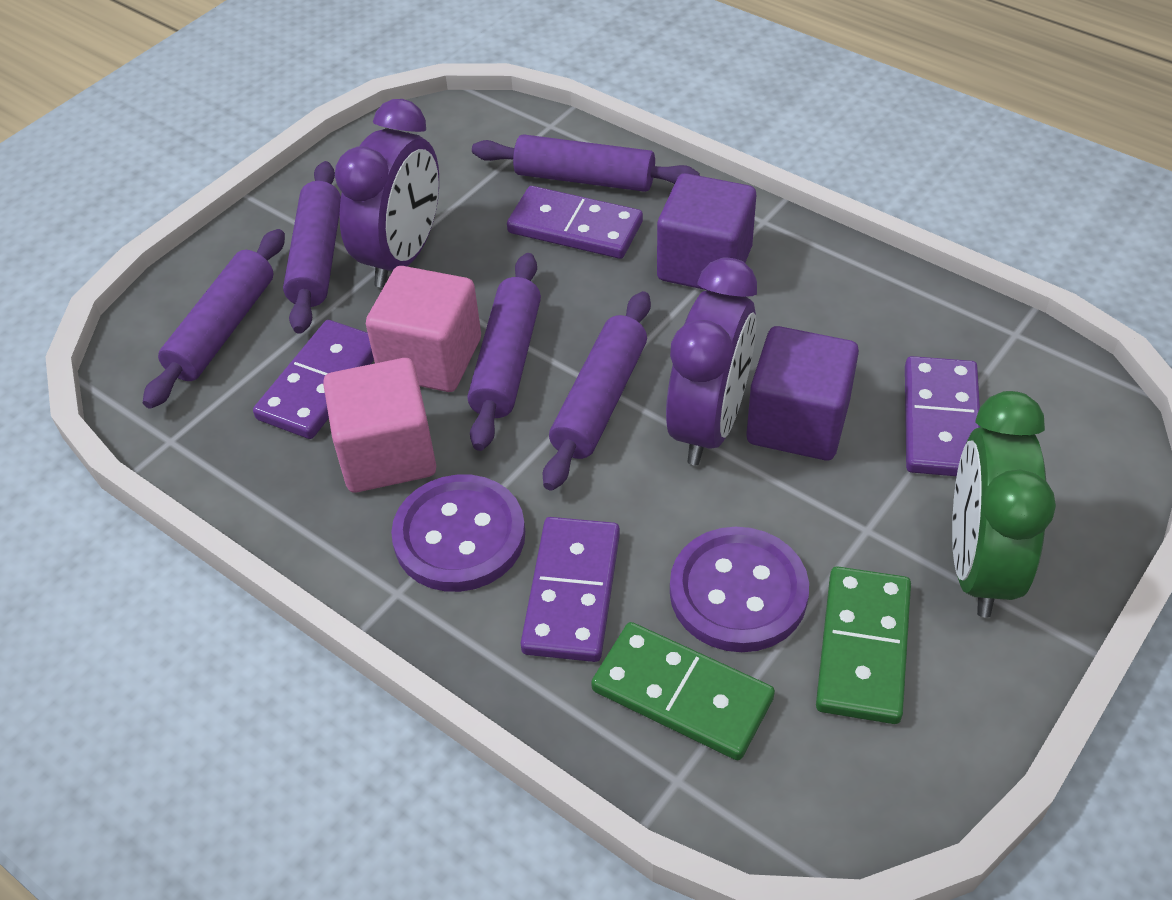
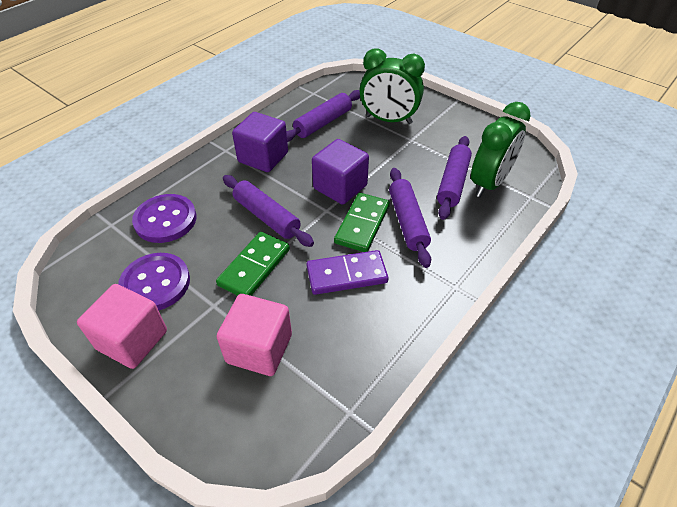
green clock: [952,391,1056,617] = 1 -> [359,48,425,124] [471,102,531,197] = 2
purple clock: [335,99,439,288] [666,257,757,465] = 2 -> none = 0
purple domino: [253,320,374,439] [507,186,643,259] [521,517,620,662] [905,356,980,476] = 4 -> [307,250,389,295] = 1
purple rolling pin: [143,229,285,409] [283,161,341,334] [468,253,541,451] [472,134,700,192] [543,291,651,491] = 5 -> [223,175,314,247] [286,90,360,142] [389,168,431,268] [437,136,472,220] = 4

